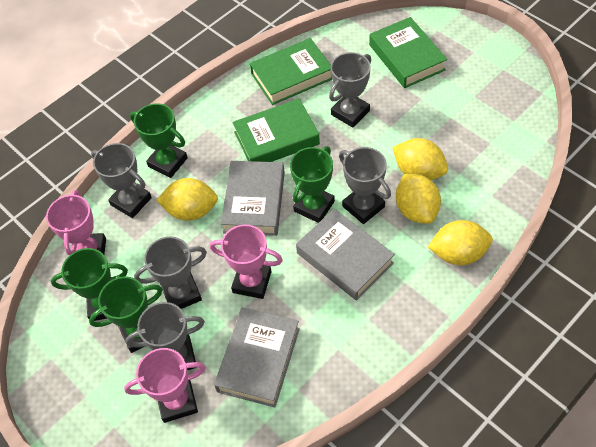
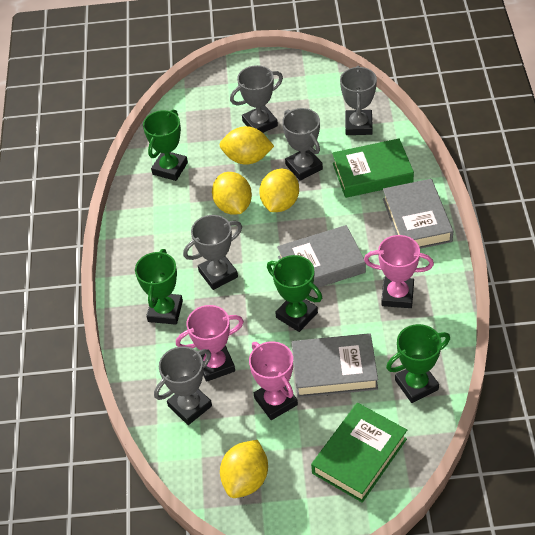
green book: [232,99,320,162] [250,38,332,105] [369,17,447,88] = 3 -> [311,403,407,503] [332,138,414,198] = 2

